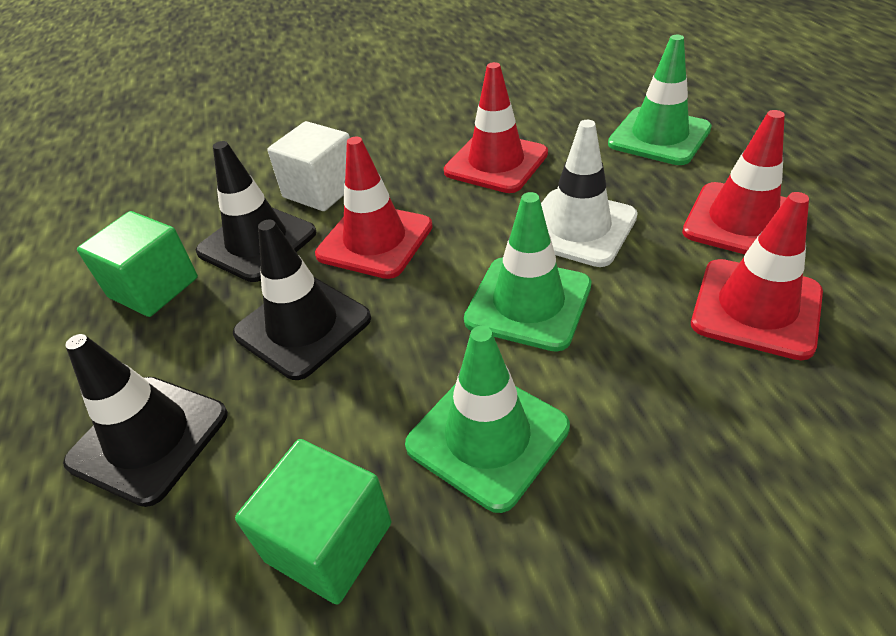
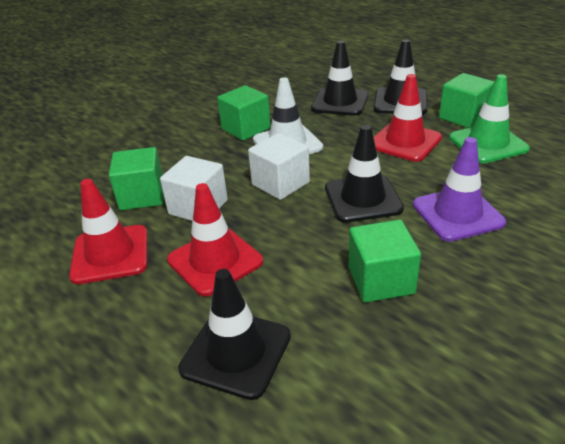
black traffic cone: [63,334,228,507] [196,141,316,282] [233,220,371,380] = 3 -> [178,269,291,400] [311,41,369,116] [325,125,404,223] [374,39,428,115] = 4
green cube: [77,211,198,317] [235,439,391,604] = 2 -> [109,147,163,210] [217,85,271,141] [349,220,421,302] [439,73,494,128] = 4
green traffic cone: [405,326,570,513] [464,192,591,352] [608,35,712,165] = 3 -> [449,74,530,163] = 1
purple traffic cone: none = 0 -> [413,137,506,242] = 1
red traffic cone: [315,137,433,279] [444,62,548,193] [682,110,787,254] [691,192,823,360] = 4 -> [69,179,148,284] [167,183,263,297] [373,74,442,162] = 3
white cube: [267,121,350,211] = 1 -> [160,156,228,221] [248,133,310,200] = 2

